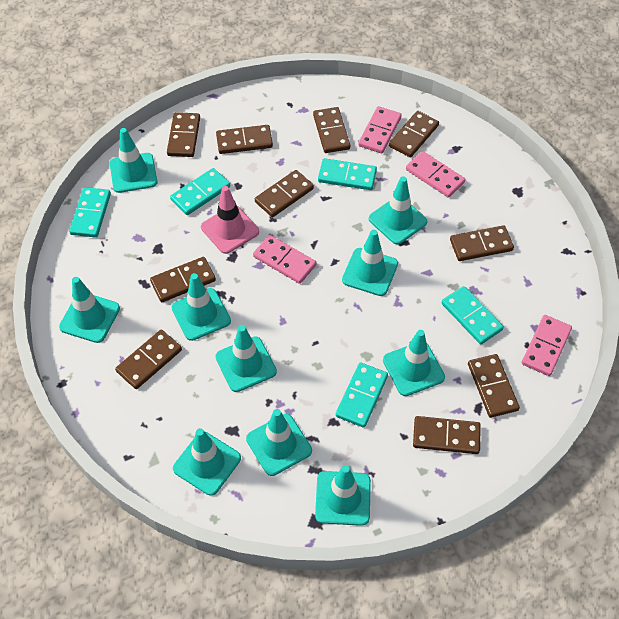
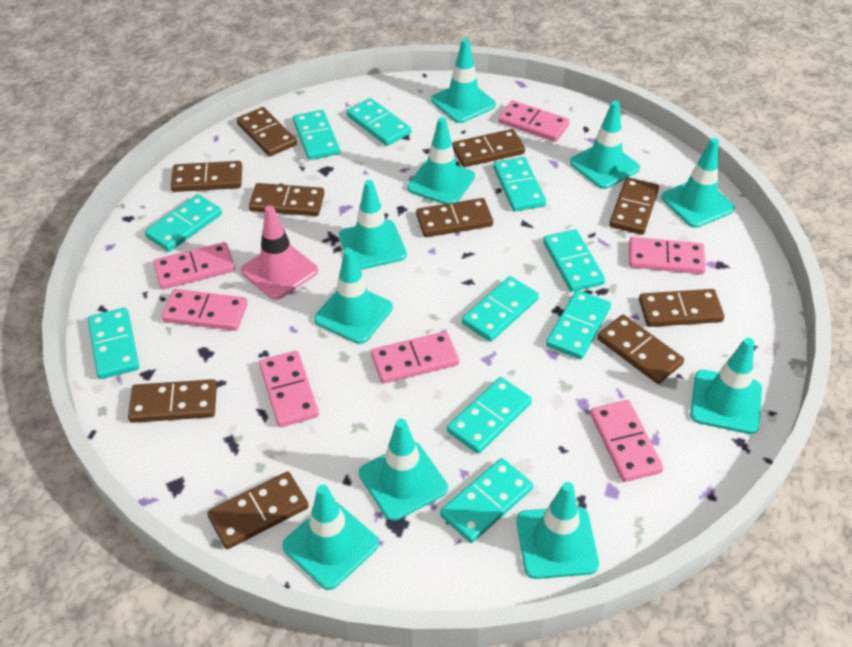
pink domino: [253,235,316,284] [358,106,402,153] [406,151,465,198] [522,315,572,376] = 4 -> [153,242,235,289] [161,289,248,331] [259,351,319,427] [371,331,459,384] [498,101,570,142] [590,400,664,482] [629,237,706,274] = 7
turquoise domino: [69,187,111,238] [170,168,230,215] [318,158,377,190] [336,362,388,428] [442,286,504,344] = 5 -> [88,308,139,379] [145,194,222,252] [293,110,340,160] [347,98,411,146] [440,458,533,543] [447,377,532,454] [462,276,539,342] [493,157,546,211] [543,229,605,292] [546,290,611,360] = 10

